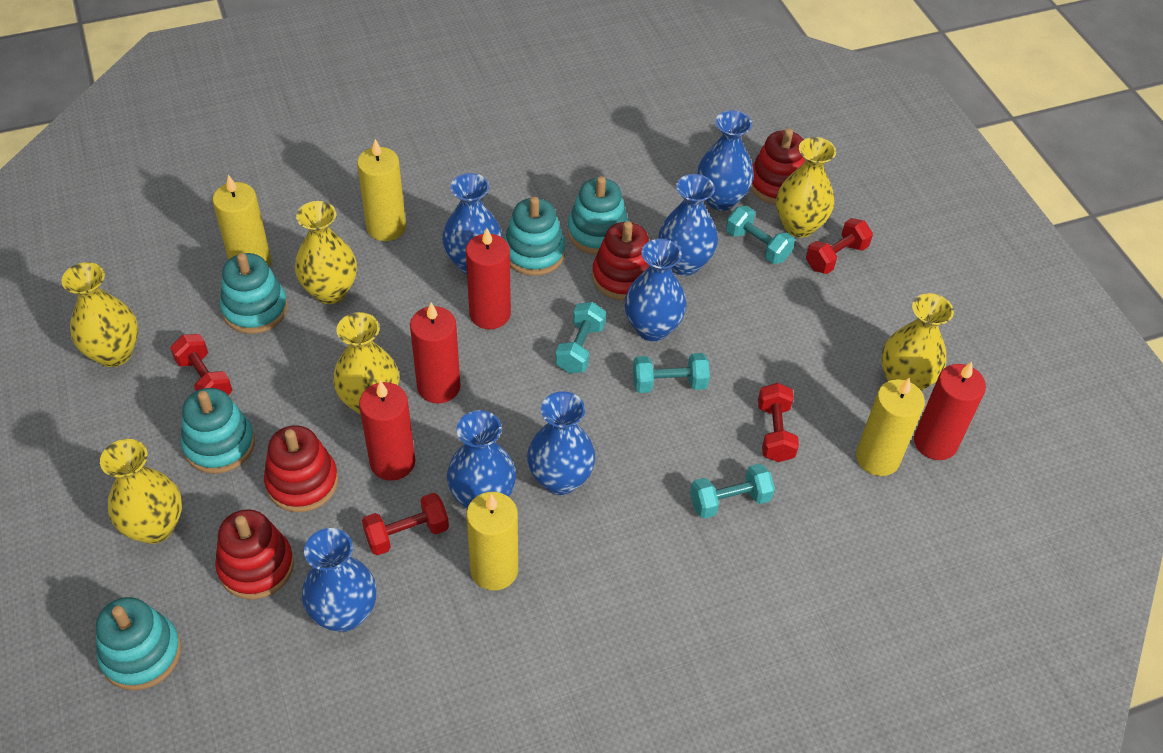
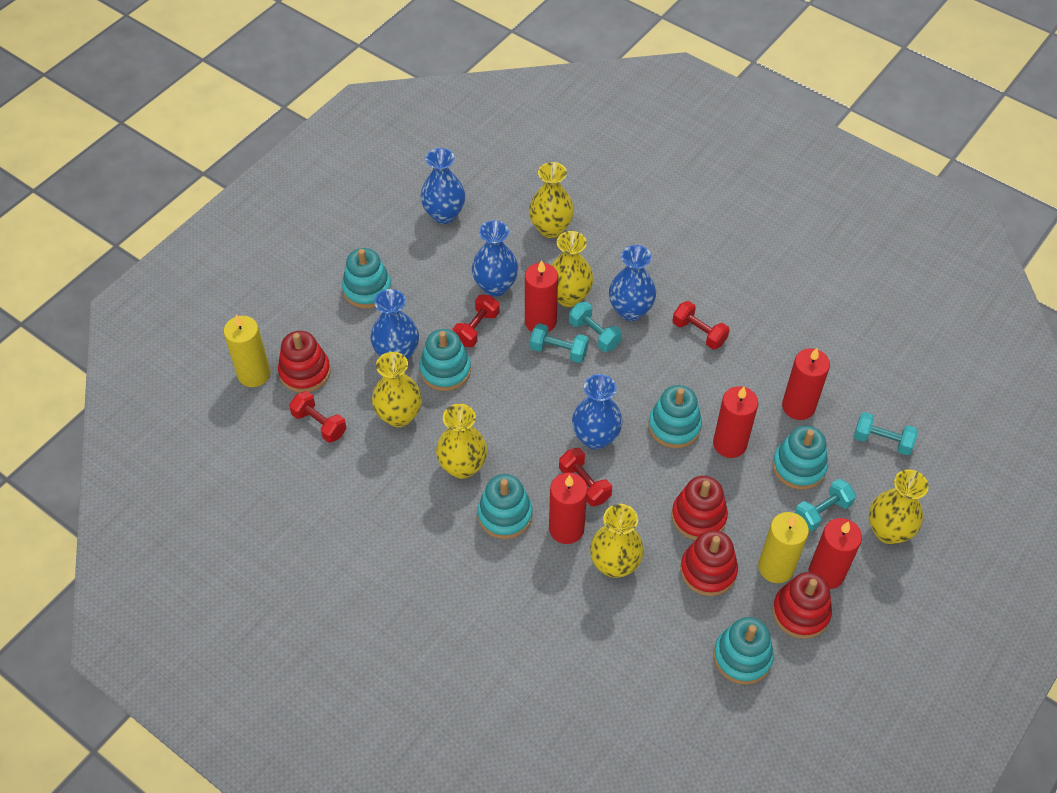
blue vase: [302,528,376,632] [442,173,502,274] [447,410,516,508] [527,391,595,495] [625,239,687,341] [658,174,718,276] [697,110,754,211] = 7 -> [371,289,419,361] [421,148,465,224] [472,220,518,297] [572,374,623,450] [609,245,656,321] = 5
red candle: [359,381,415,481] [410,303,461,404] [466,228,511,329] [914,362,986,460] = 4 -> [525,260,558,332] [549,473,588,544] [713,386,758,458] [782,348,830,420] [809,518,862,589] = 5
turquoise stacking toy: [96,597,181,690] [181,388,255,474] [220,253,288,334] [504,197,565,276] [568,176,628,255] = 5 -> [342,248,392,309] [419,329,471,391] [478,474,533,539] [649,385,702,448] [714,617,774,685] [772,426,828,490] = 6
yellow candle: [213,175,271,267] [357,139,406,241] [466,492,518,591] [856,378,925,476] = 4 -> [224,314,271,387] [758,512,809,583] = 2

